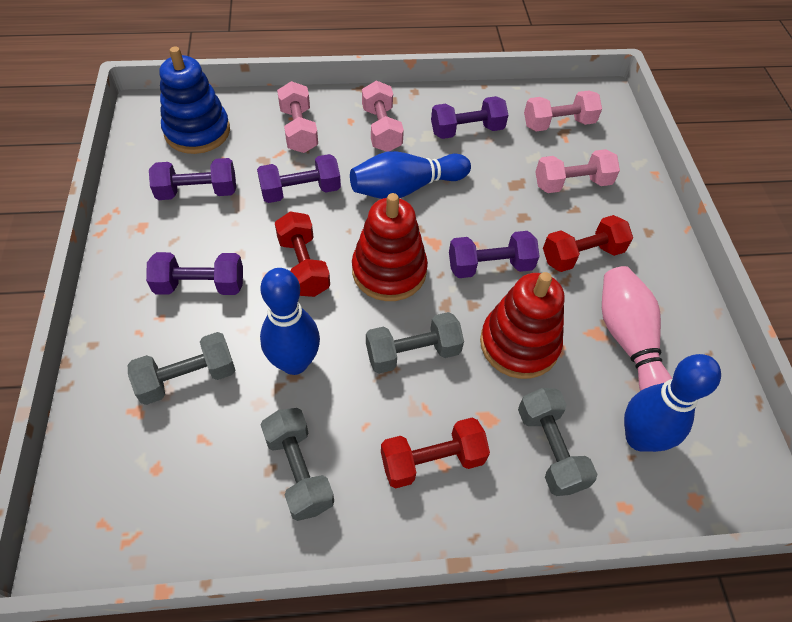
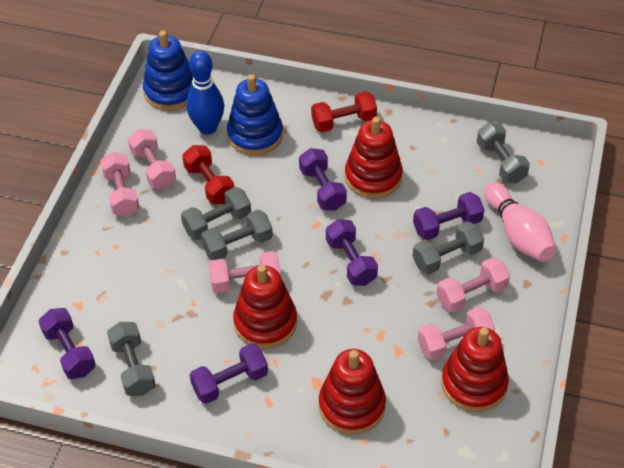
blue bowling pin: [260,268,320,375] [350,151,471,199] [624,354,721,452] = 3 -> [186,50,224,135] = 1
blue stacking toy: [160,47,230,154] = 1 -> [143,31,193,111] [227,74,283,155] = 2
grey dumbbell: [128,332,235,405] [261,408,334,521] [366,312,464,374] [518,388,597,496] = 4 -> [107,322,156,396] [181,187,251,240] [201,210,273,260] [413,221,484,274] [477,122,530,183] = 5
pink dumbbell: [277,81,318,153] [362,81,404,152] [524,90,602,131] [535,149,620,193] = 4 -> [100,152,140,216] [128,129,176,189] [209,251,281,293] [418,307,495,360] [436,257,510,313] = 5
red dumbbell: [275,212,330,297] [381,417,490,488] [543,215,633,272] = 3 -> [182,145,234,204] [311,91,377,132] = 2
red stacking toy: [352,193,428,301] [480,272,564,379] = 2 -> [233,265,297,349] [319,349,386,435] [345,117,403,199] [441,327,509,412] = 4

